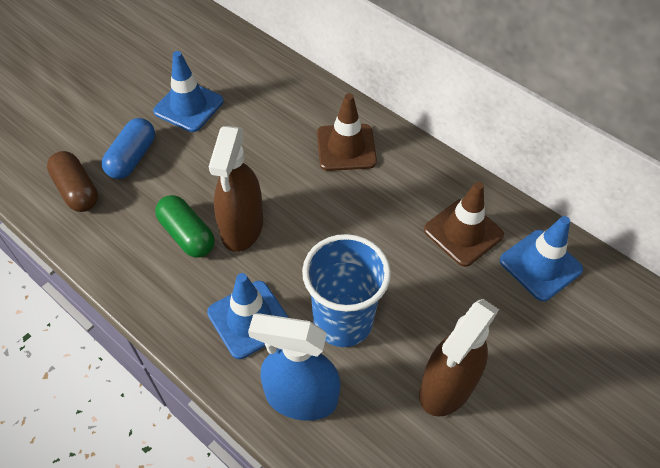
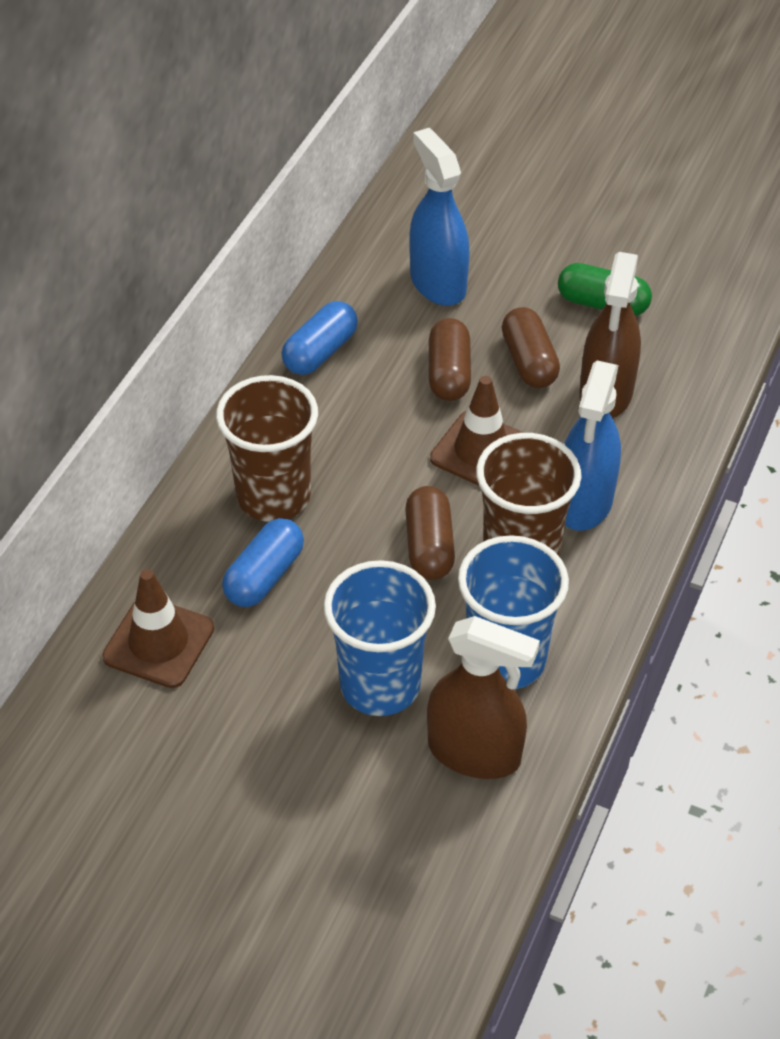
blue capsule: [102,118,155,179] = 1 -> [222,518,304,607] [282,301,358,375] = 2
blue cup: [302,234,391,347] = 1 -> [324,560,436,716] [458,535,569,689] = 2
blue spray bottle: [248,313,341,421] = 1 -> [409,128,470,306] [564,360,621,531] = 2
blue traffic cone: [153,51,224,132] [207,273,289,359] [500,216,583,301] = 3 -> none = 0
brown capsule: [47,151,98,212] = 1 -> [405,486,455,580] [429,318,471,401] [502,307,560,388] = 3
brown cup: none = 0 -> [216,375,318,522] [476,433,582,556] = 2

